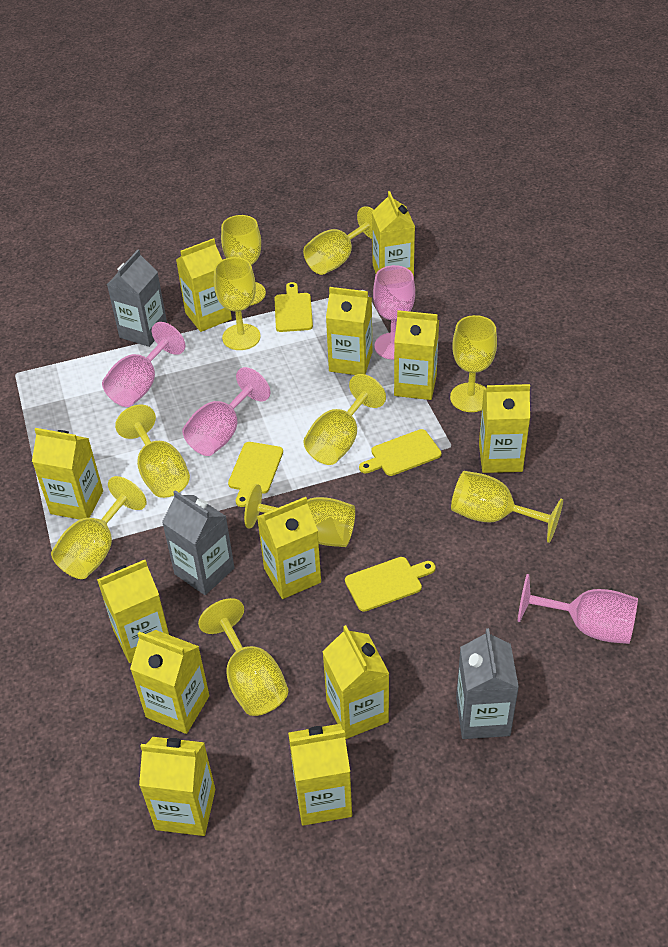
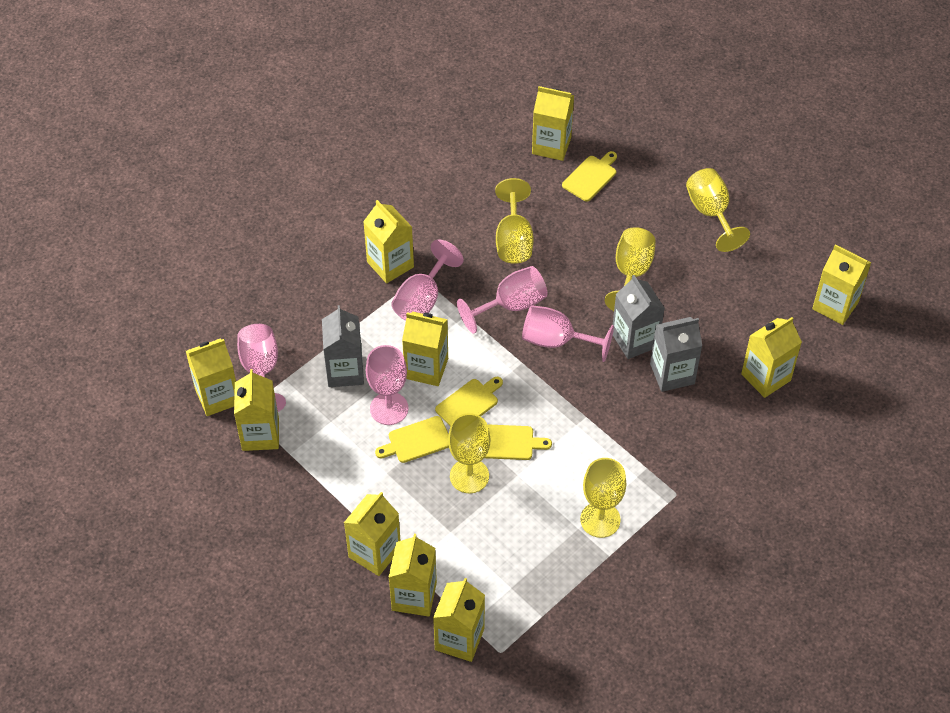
pink goblet: [102,322,186,407] [182,367,271,456] [373,265,415,360] [518,574,638,644] = 4 -> [237,324,286,412] [366,345,408,425] [391,239,463,321] [457,266,547,334] [522,305,614,362] = 5
yellow carton: [32,428,103,520] [97,560,169,663] [130,630,209,734] [139,737,215,836] [176,238,232,332] [257,497,321,599] [288,724,352,826] [322,625,389,739] [326,287,372,375] [372,191,415,276] [394,310,439,400] [479,384,530,473] = 12 -> [186,338,236,416] [234,369,279,451] [344,492,401,576] [363,200,414,283] [389,534,437,616] [402,312,448,386] [433,578,485,662] [532,86,574,161] [741,317,802,398] [812,244,871,325] = 10
yellow goblet: [51,476,147,579] [115,405,190,498] [198,598,288,716] [214,257,261,350] [221,215,266,305] [244,484,355,547] [303,206,374,275] [304,374,386,465] [450,315,497,412] [451,471,563,543] = 10 -> [448,413,490,493] [495,178,533,264] [580,458,626,538] [605,227,656,311] [686,168,750,252] = 5

